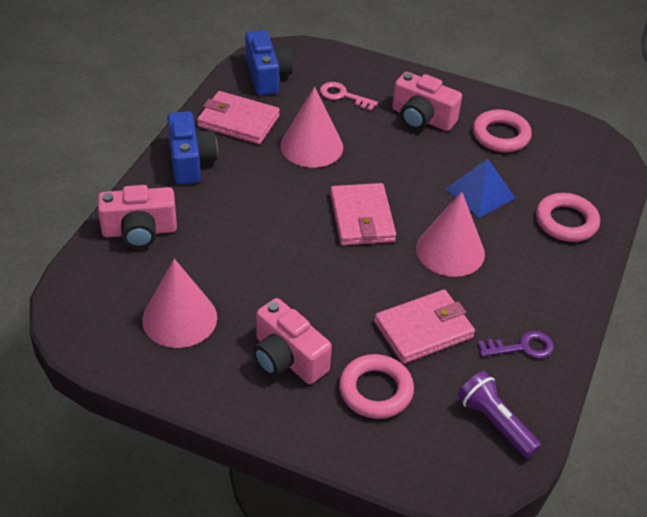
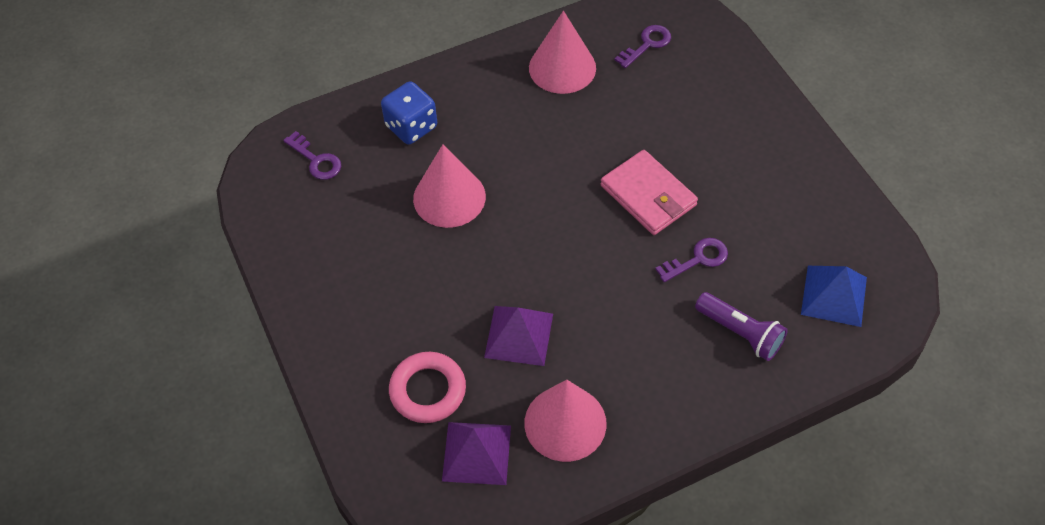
blue camera: [167,111,218,185] [245,30,293,95] = 2 -> none = 0
blue dice: none = 0 -> [381,81,437,145] = 1
pink camera: [98,185,177,248] [253,298,332,384] [392,72,462,131] = 3 -> none = 0
pink key: [320,82,378,111] = 1 -> none = 0
pink ring: [339,354,414,419] [473,109,532,152] [536,193,600,242] = 3 -> [389,352,466,423] = 1
pink wallet: [197,91,280,144] [330,183,396,246] [374,290,475,364] = 3 -> [601,150,698,235] = 1
purple key: [478,331,554,359] = 1 -> [283,131,341,180] [614,25,671,68] [655,238,728,282] = 3
purple pyramid: none = 0 -> [442,422,511,485] [484,306,553,366] = 2

